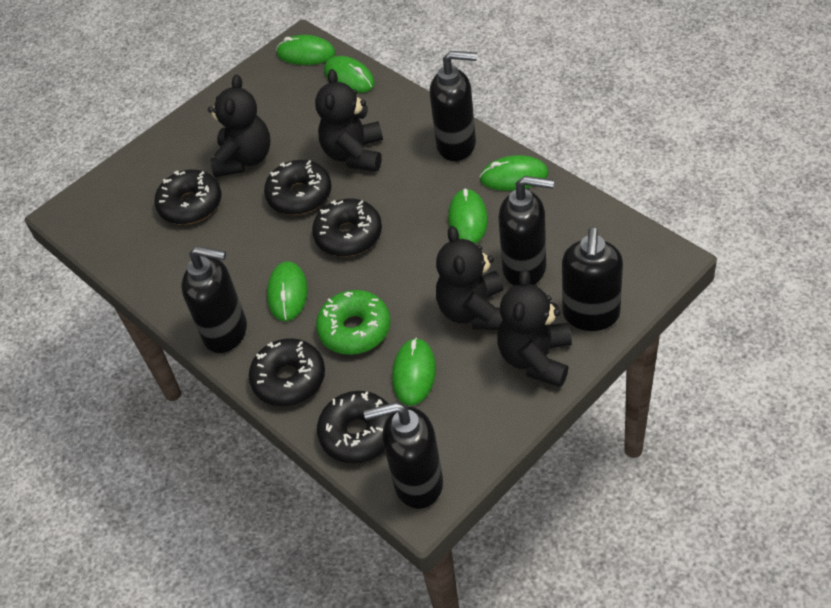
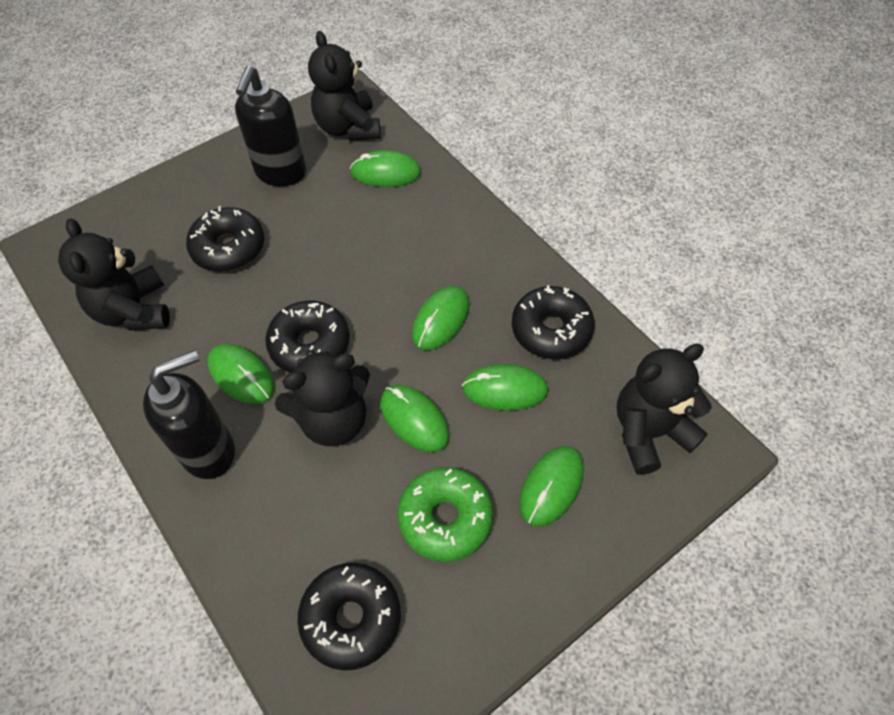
black donut: [154,170,221,225] [249,338,325,406] [264,160,331,215] [312,199,382,257] [317,391,390,463] = 5 -> [186,206,264,272] [265,300,350,373] [297,563,401,670] [512,285,595,359] = 4
black soap dispenser: [181,246,247,353] [364,402,443,509] [430,51,477,161] [499,176,554,286] [562,227,623,331] = 5 -> [143,350,235,479] [235,66,306,186] = 2

